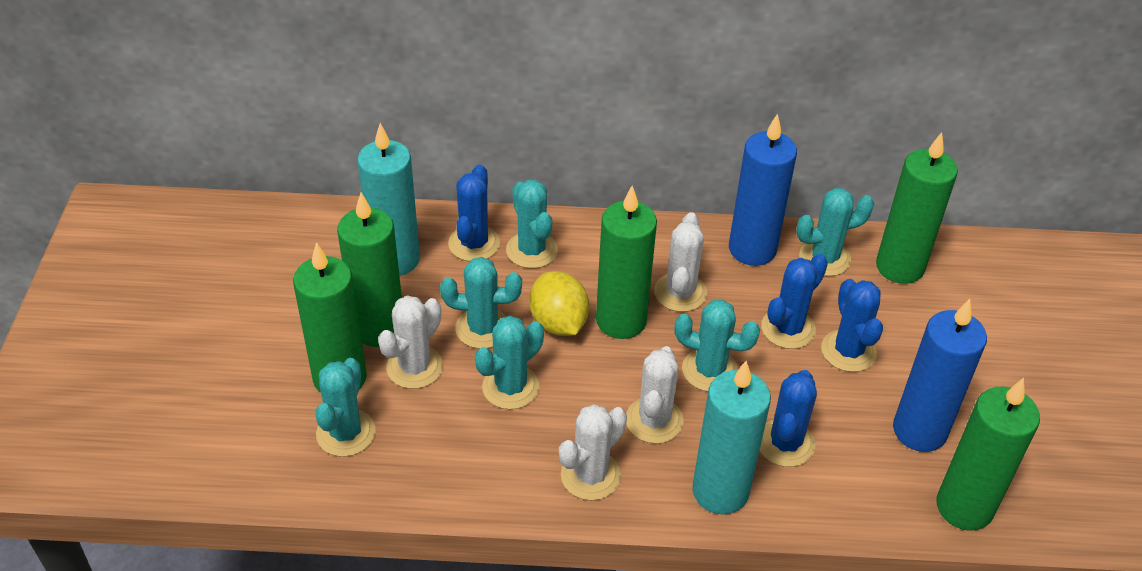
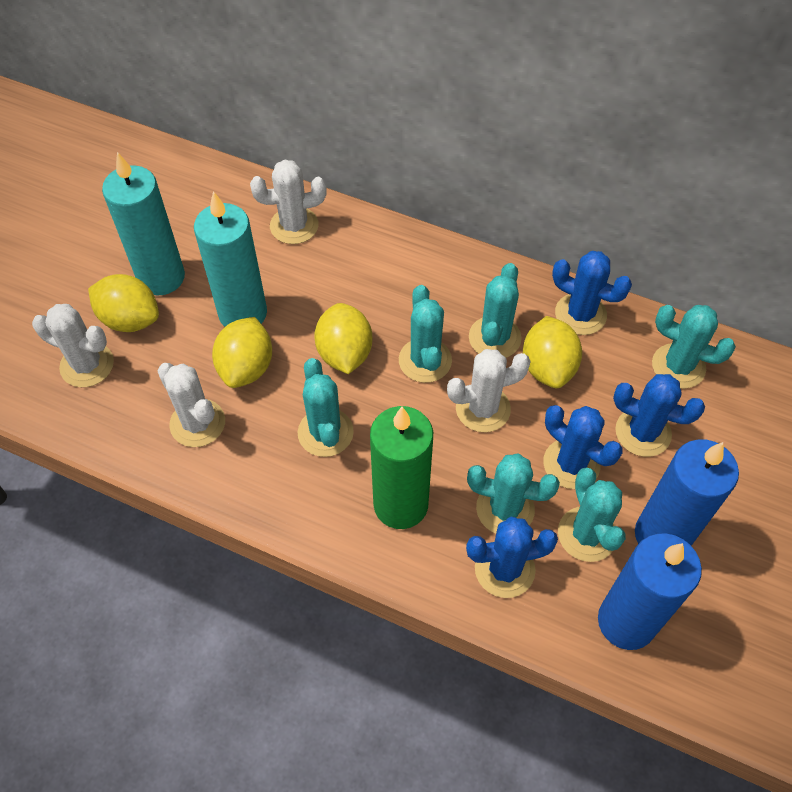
green candle: [293,242,367,393] [337,193,402,347] [596,185,657,339] [876,132,958,284] [936,378,1040,531] = 5 -> [370,406,433,529] = 1
yellow lemon: [529,271,589,336] = 1 -> [88,274,159,332] [212,317,272,388] [314,303,373,374] [523,316,582,388] = 4

